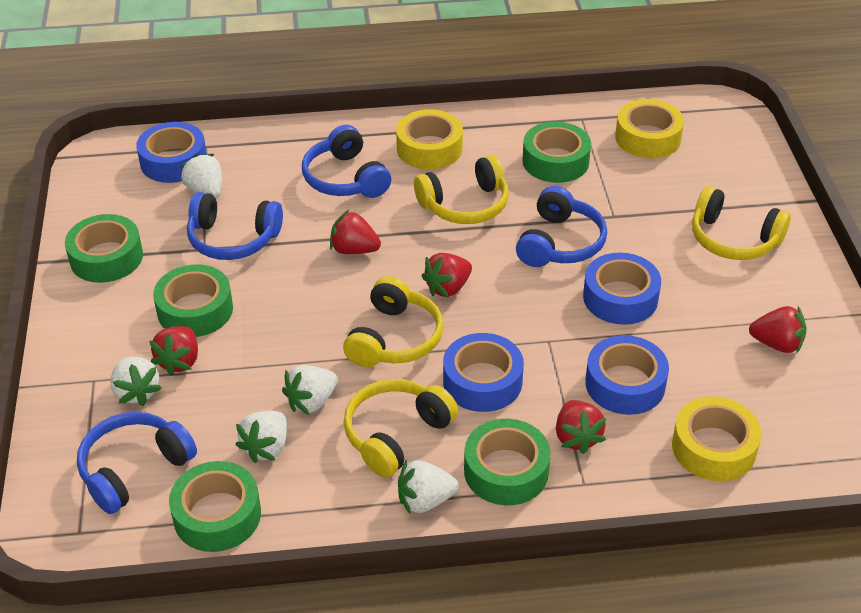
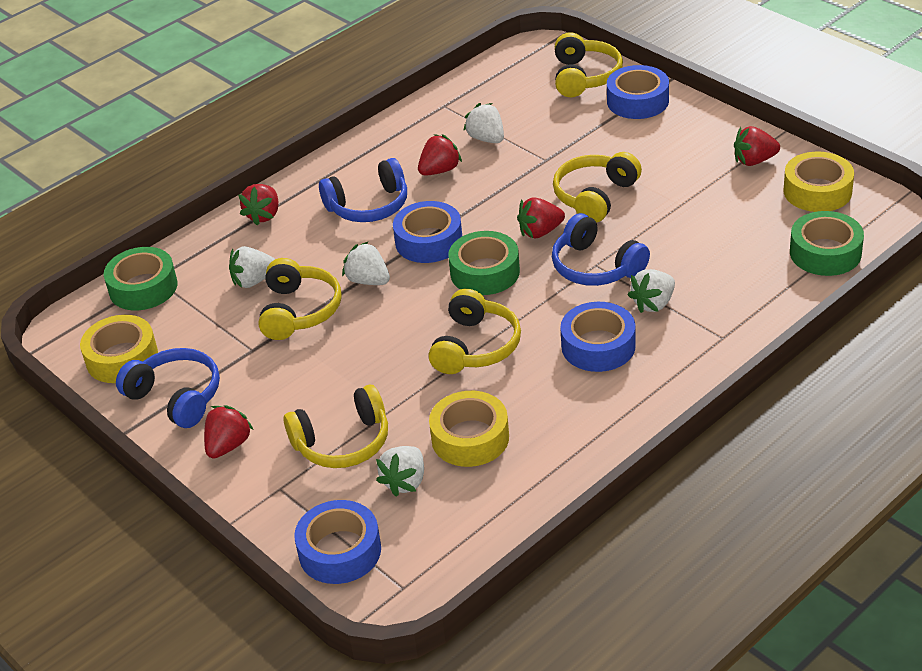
blue headphones: [77,412,197,514] [187,192,283,260] [302,125,391,198] [516,186,607,267] = 4 -> [116,348,220,428] [319,158,407,222] [552,213,650,286] = 3
green tape: [65,214,143,283] [153,265,233,337] [169,461,261,552] [464,419,551,505] [522,122,591,183] = 5 -> [104,247,178,310] [448,231,520,295] [790,211,864,276] = 3
yellow headphones: [343,276,444,367] [344,379,458,478] [414,155,509,224] [692,186,791,260] = 4 -> [259,258,342,340] [284,385,388,468] [429,289,521,374] [553,152,642,223] [555,32,623,97] = 5

